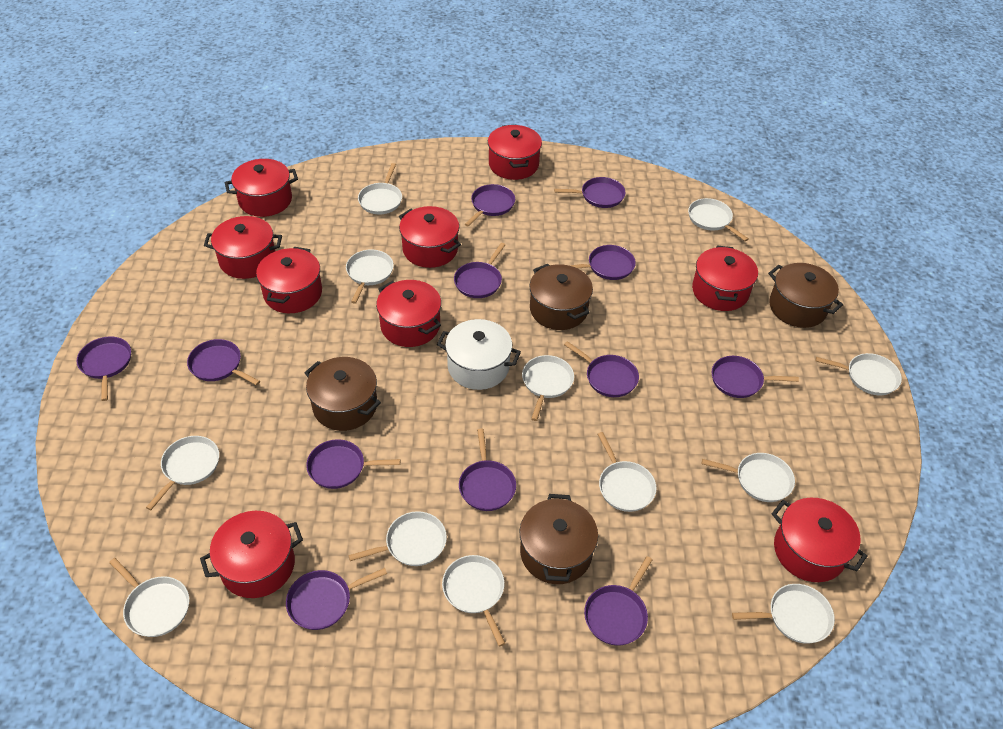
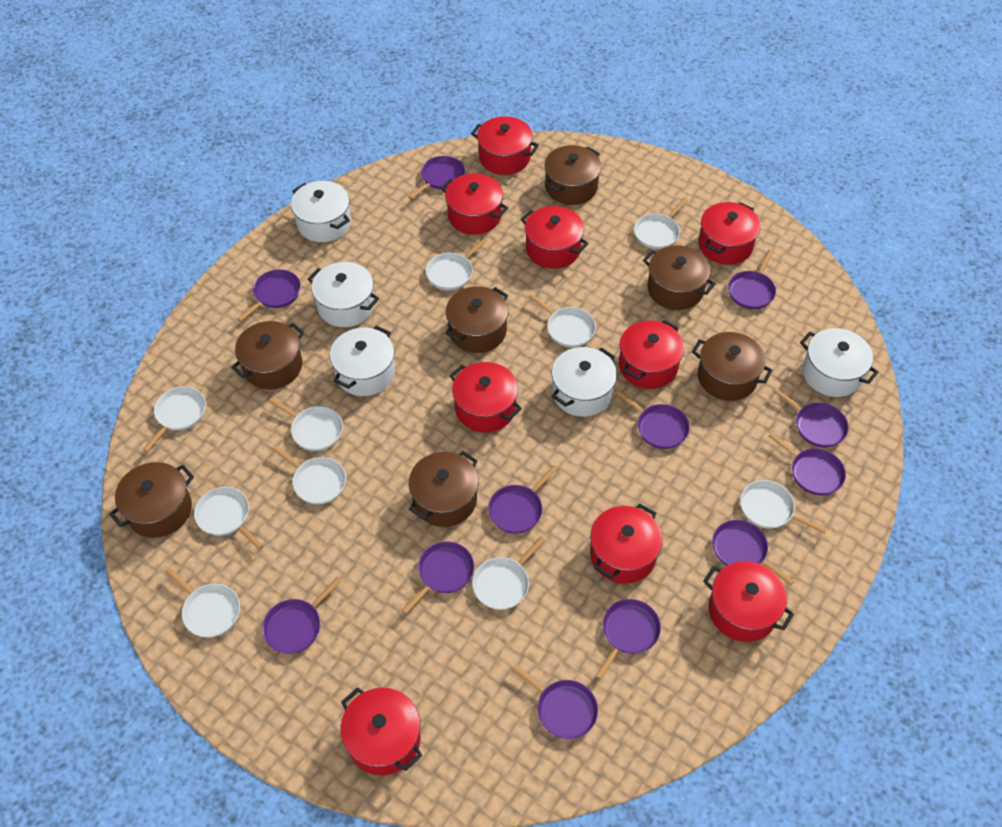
brown pot: [304,357,381,431] [519,494,598,584] [529,264,593,330] [768,263,843,328] = 4 -> [109,462,194,538] [231,321,305,389] [409,451,478,527] [445,286,509,353] [544,145,601,205] [643,245,716,310] [692,332,773,401] = 7
white pan: [109,558,189,637] [146,436,219,510] [346,250,394,304] [348,511,447,566] [358,163,402,214] [442,555,505,646] [522,355,574,421] [598,432,657,512] [688,198,748,241] [702,453,795,502] [732,584,835,644] [816,353,902,395] = 12 -> [143,386,206,452] [165,567,240,638] [194,487,264,549] [268,398,343,451] [272,445,346,504] [426,238,488,290] [472,536,545,610] [529,294,596,347] [634,197,688,249] [740,480,827,534] = 10
white pot: [437,319,521,390] = 1 -> [291,181,351,242] [307,262,379,327] [330,326,395,396] [552,347,617,417] [800,328,879,397] = 5

